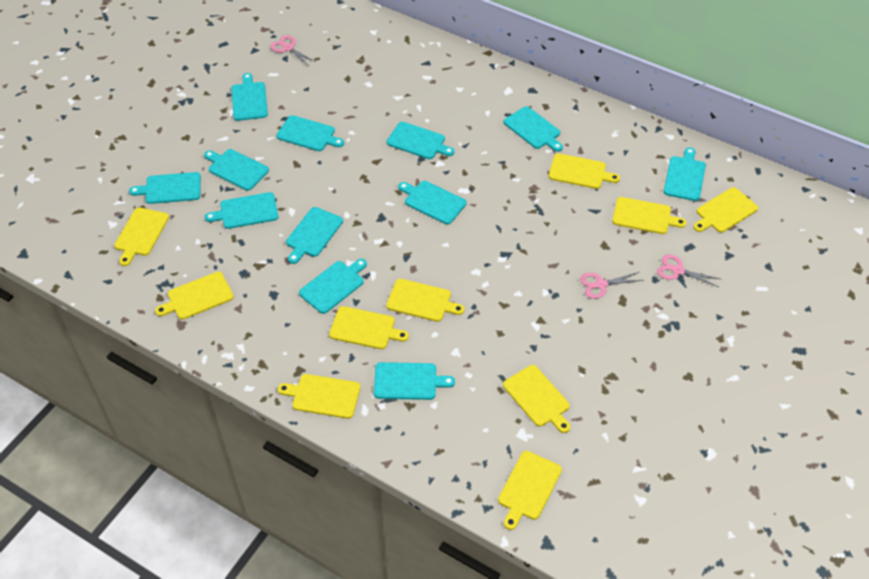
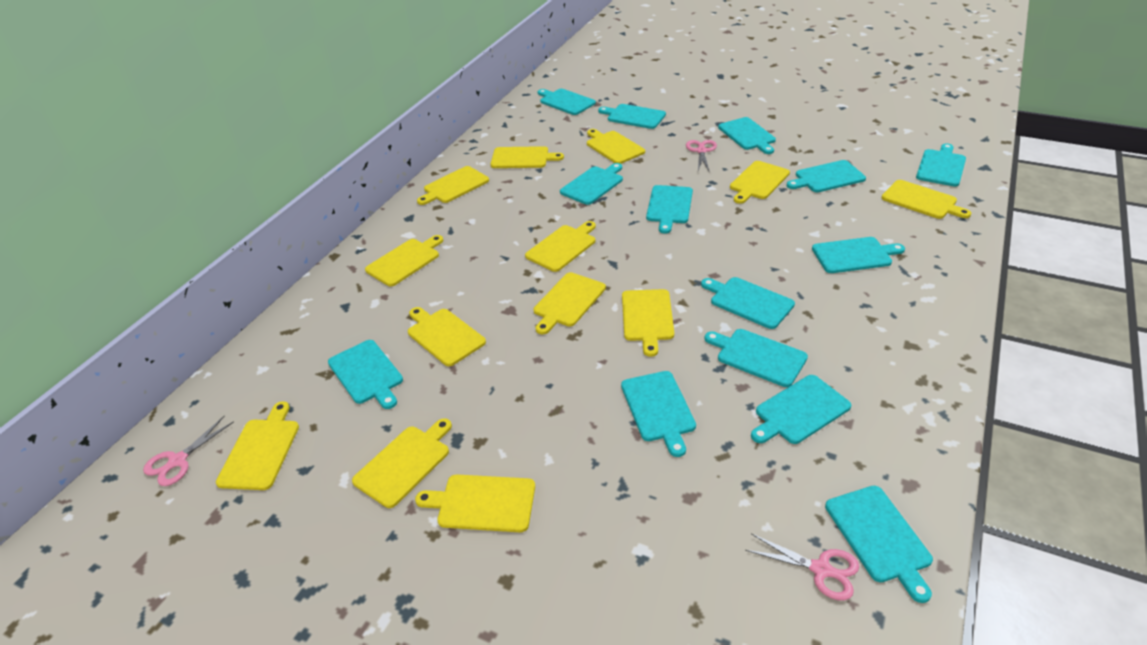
turquoise cutting board: [129,172,201,204] [204,149,269,191] [205,192,278,229] [231,73,268,121] [276,115,344,151] [286,207,343,264] [299,259,367,314] [374,362,455,400] [386,122,454,159] [398,181,467,224] [503,106,563,152] [664,147,706,201] = 12 -> [328,340,403,409] [538,89,596,115] [560,163,623,205] [598,104,666,129] [621,371,696,457] [646,185,693,234] [701,277,795,329] [704,329,808,387] [718,117,776,154] [751,375,851,444] [787,160,866,192] [812,237,905,273] [825,486,933,603] [916,143,966,186] = 14
yellow cutting board: [114,207,169,266] [155,272,234,320] [278,374,361,419] [329,306,409,349] [386,279,464,322] [498,451,562,530] [503,365,570,433] [549,153,620,189] [612,197,686,234] [693,187,758,233] = 10 -> [216,401,299,490] [352,418,452,508] [365,235,443,286] [408,307,486,366] [415,474,535,532] [417,166,489,205] [490,146,564,168] [525,221,596,272] [534,272,606,334] [587,129,645,164] [622,289,674,357] [730,161,790,204] [882,180,971,219] = 13

